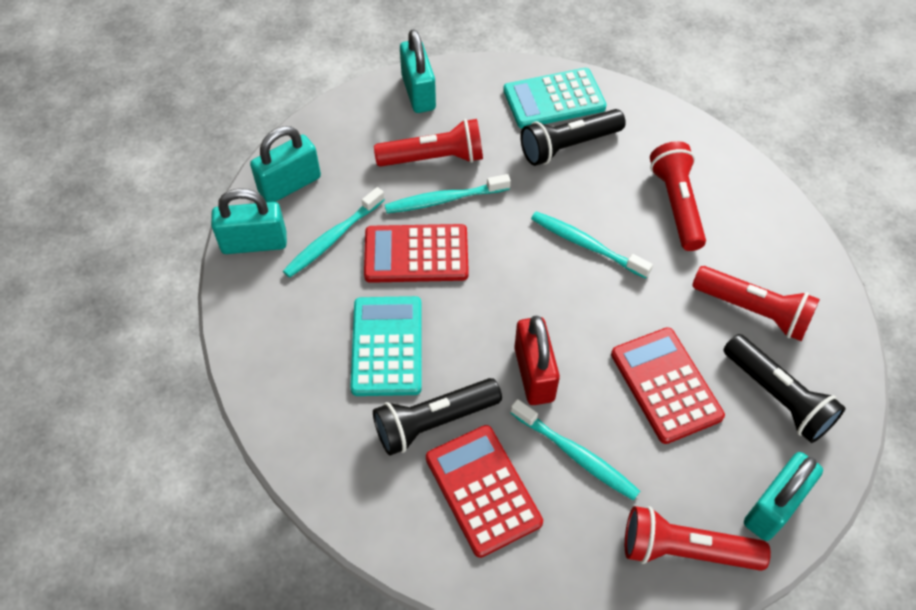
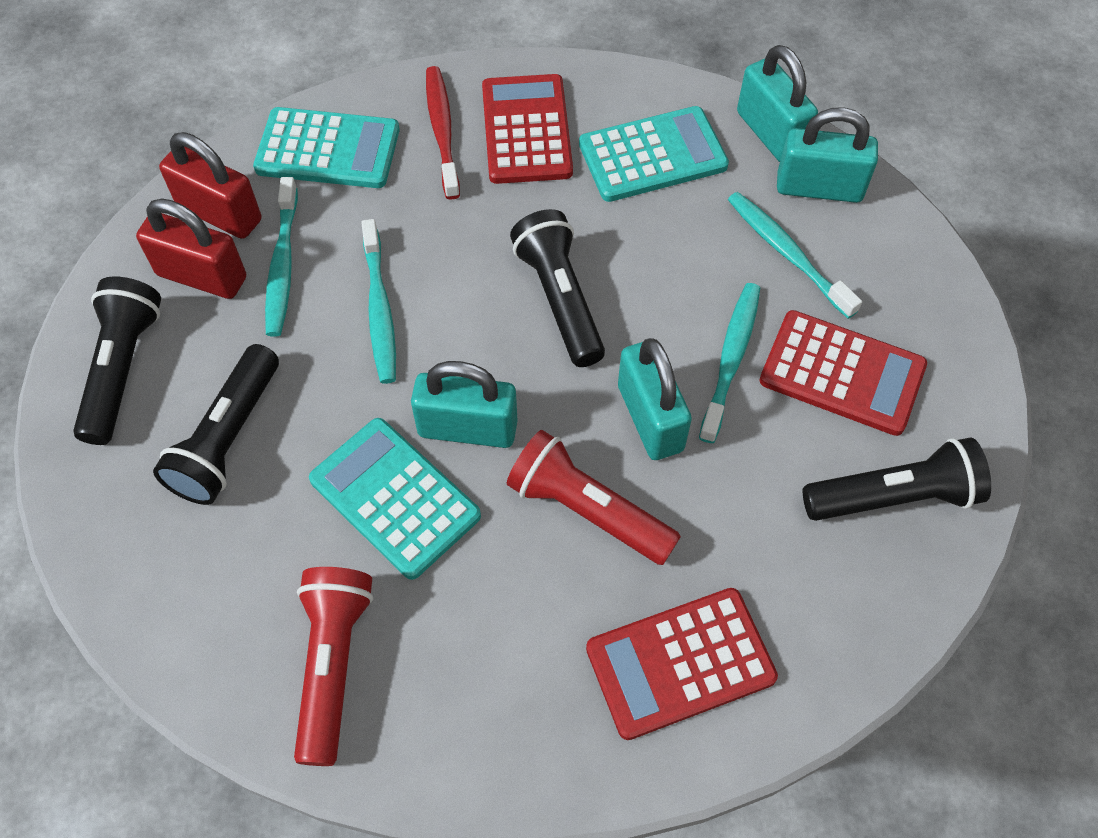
black flashlight: [373,378,502,455] [520,109,626,166] [724,334,846,443] = 3 -> [73,276,161,445] [153,344,279,505] [510,209,605,367] [803,437,991,521] = 4
red flashlight: [374,119,483,167] [625,506,771,571] [650,141,706,251] [692,266,820,341] = 4 -> [294,567,373,766] [507,430,681,565] = 2
red padlock: [514,316,560,405] = 1 -> [136,198,246,299] [159,132,262,239] = 2
red toothbrush: none = 0 -> [426,66,460,200] = 1
turquoise calculator: [350,296,422,396] [503,68,607,128] = 2 -> [253,107,400,188] [309,418,481,580] [579,106,729,202] = 3

